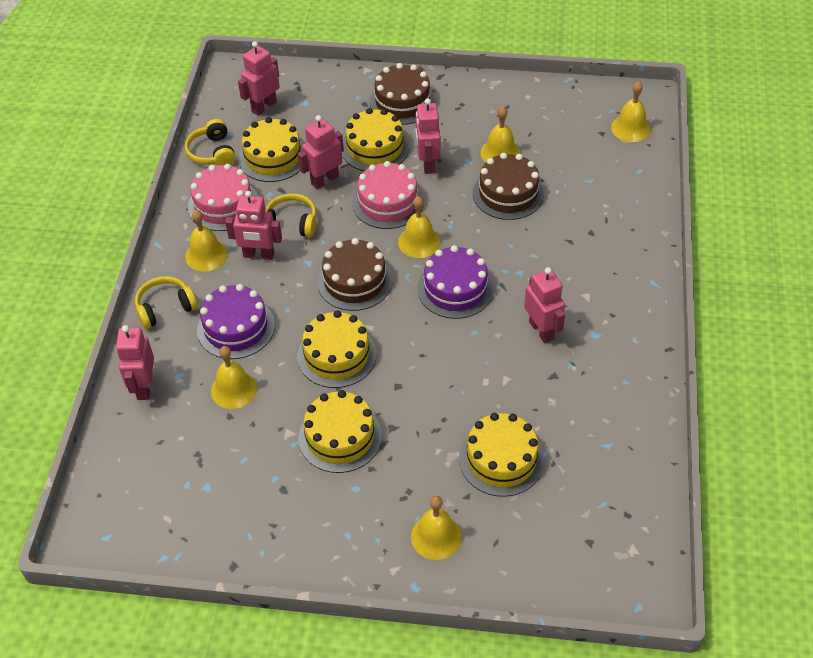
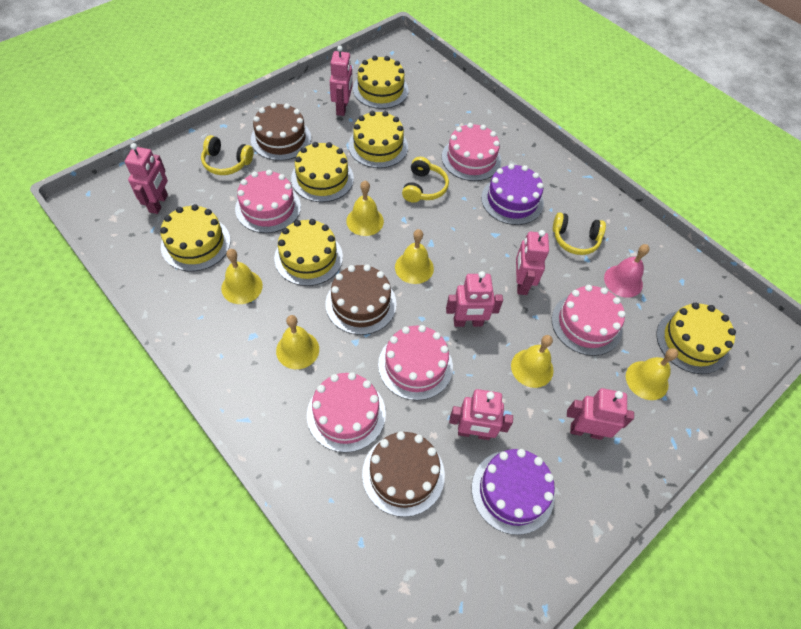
pink bell: none = 0 -> [604,244,650,298] = 1
pink cake: [188,164,258,231] [352,161,424,229] = 2 -> [235,170,301,233] [307,372,386,453] [378,325,453,401] [442,123,501,181] [552,285,626,356] = 5
yellow cake: [238,117,303,182] [297,310,377,388] [298,390,382,473] [342,108,410,171] [459,413,544,497] = 5 -> [160,204,231,271] [274,219,343,286] [291,142,354,202] [348,111,408,168] [353,56,408,109] [656,302,736,374] = 6

